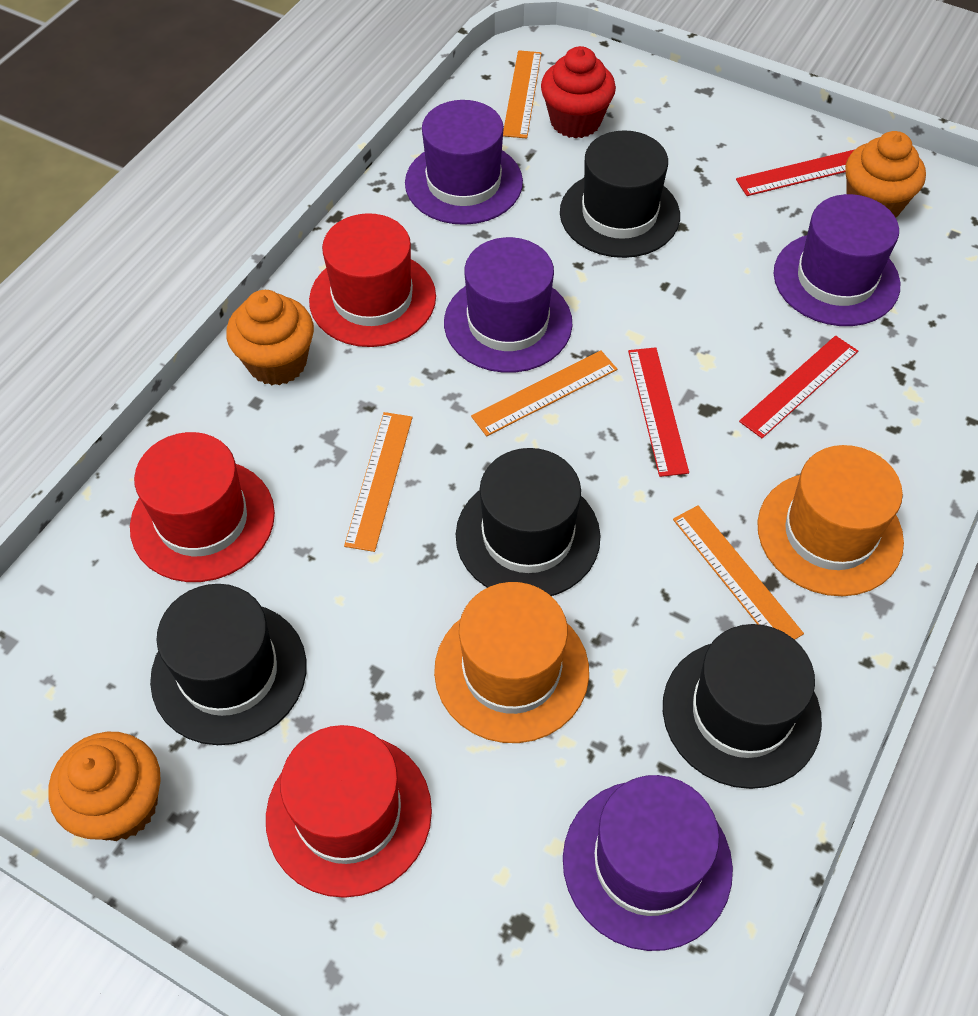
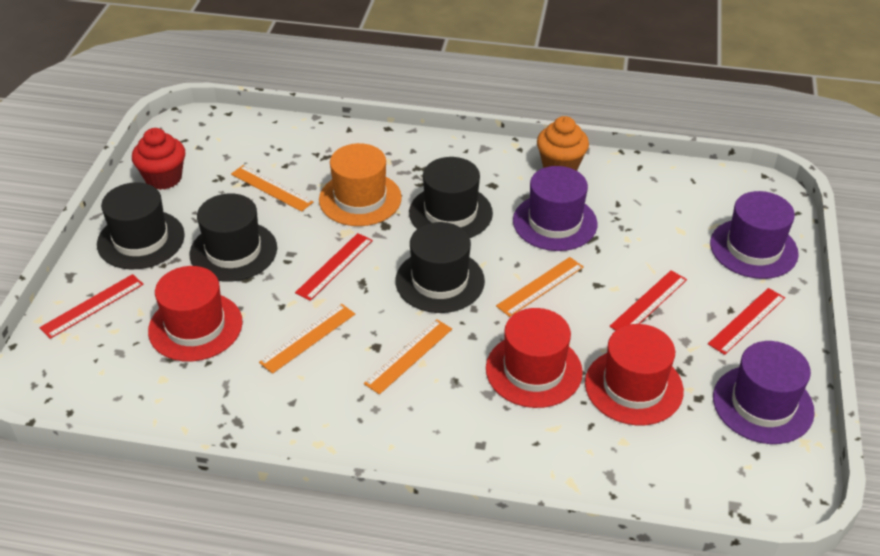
orange cupcake: [48,732,161,841] [226,290,314,385] [845,131,926,218] = 3 -> [537,116,589,171] = 1
orange hat: [434,582,589,743] [757,445,904,596] = 2 -> [319,143,402,226] = 1
purple hat: [405,100,523,225] [444,237,572,373] [563,775,733,951] [774,194,900,326] = 4 -> [513,166,597,251] [710,191,799,279] [713,341,815,444] = 3
red ruler: [628,347,689,477] [736,149,855,196] [739,335,858,438] = 3 -> [39,274,144,339] [295,233,373,301] [609,270,687,330] [708,288,785,355] = 4

